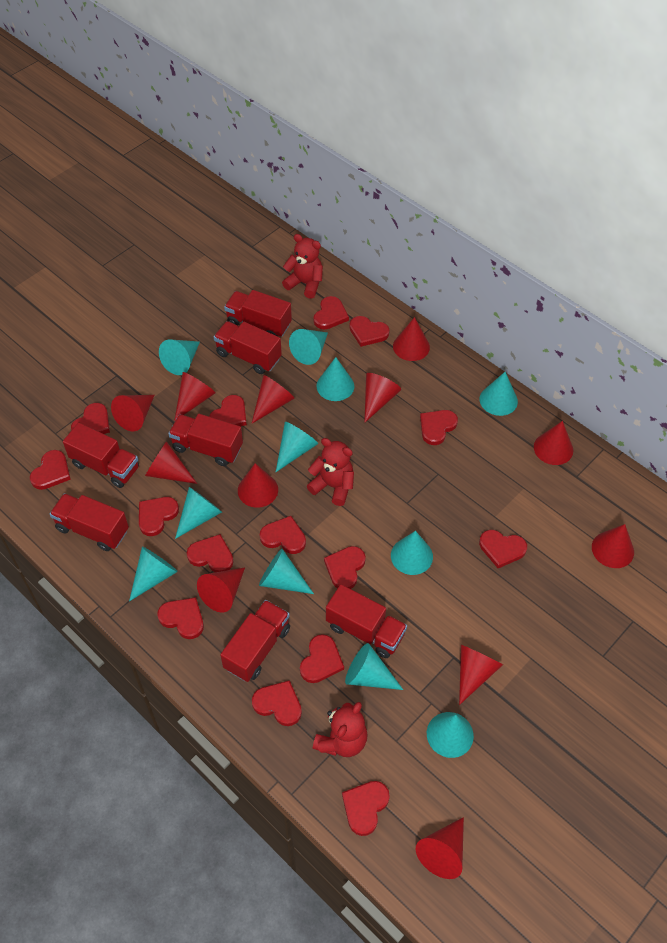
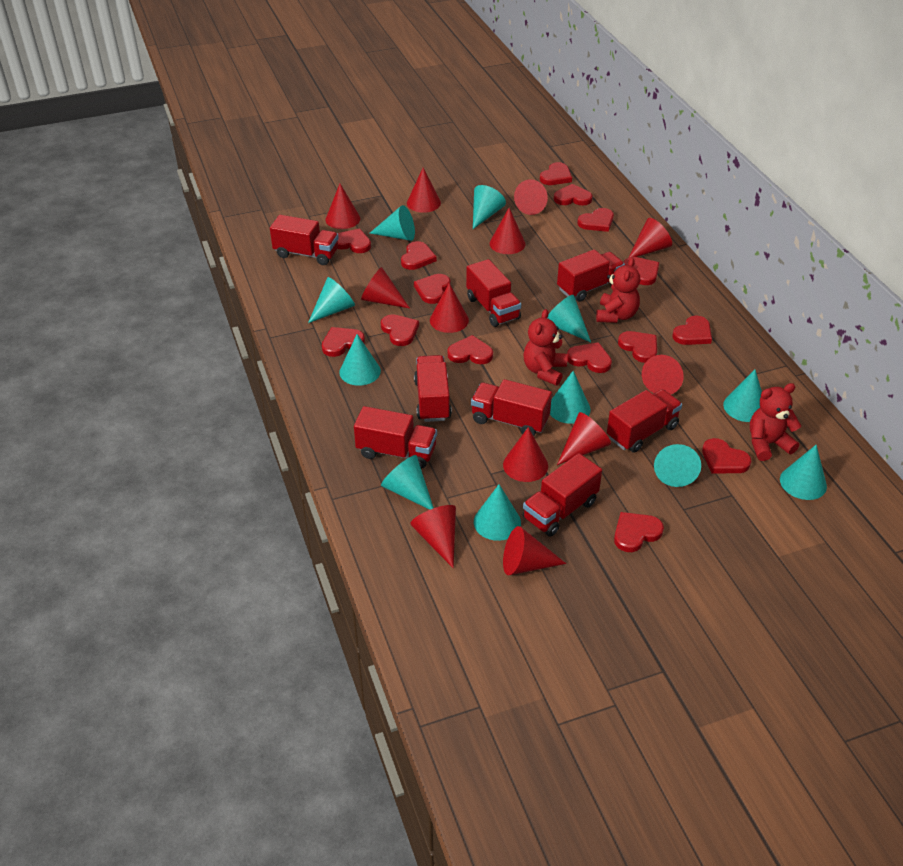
red truck: [50,493,129,551] [63,423,139,488] [168,414,243,466] [214,321,282,374] [220,600,290,682] [224,290,292,337] [326,584,407,658] = 7 -> [270,215,339,265] [354,406,437,469] [414,355,452,422] [466,259,521,327] [471,379,552,436] [523,453,602,537] [557,249,625,302] [607,389,682,453] = 8

